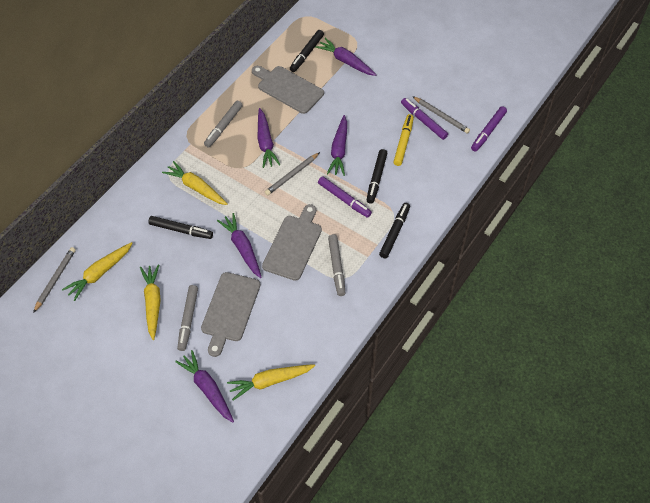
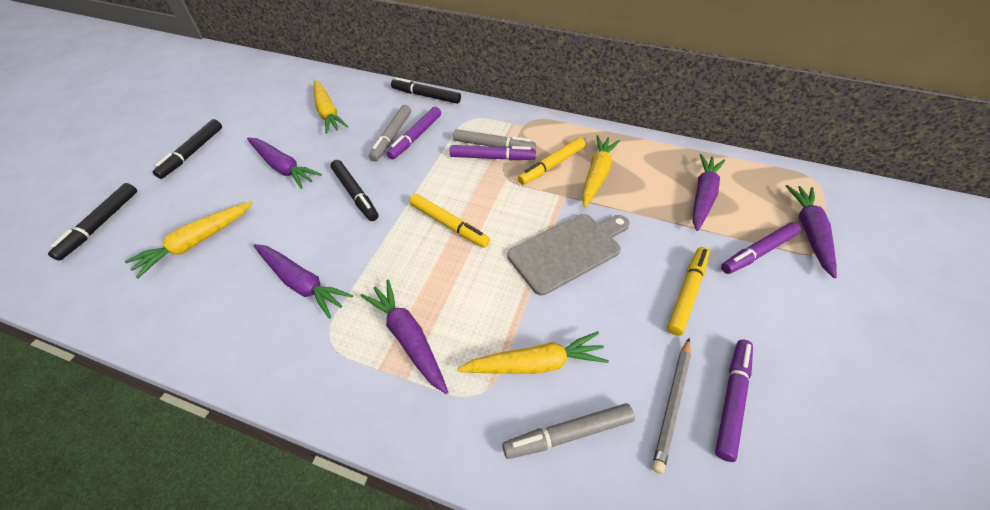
grey cutting board: [201,272,261,357] [252,66,324,114] [262,204,322,281] = 3 -> [507,214,630,295] = 1
grey pencil: [33,247,76,313] [265,152,320,195] [412,96,470,133] = 3 -> [652,338,691,474] = 1
purple marker: [318,176,372,218] [401,98,448,140] [471,106,507,151] = 3 -> [387,107,441,159] [450,145,536,160] [715,339,753,462] [721,222,801,274] = 4
yellow marker: [394,114,414,166] = 1 -> [409,194,490,248] [518,138,585,185] [667,247,710,336] = 3

